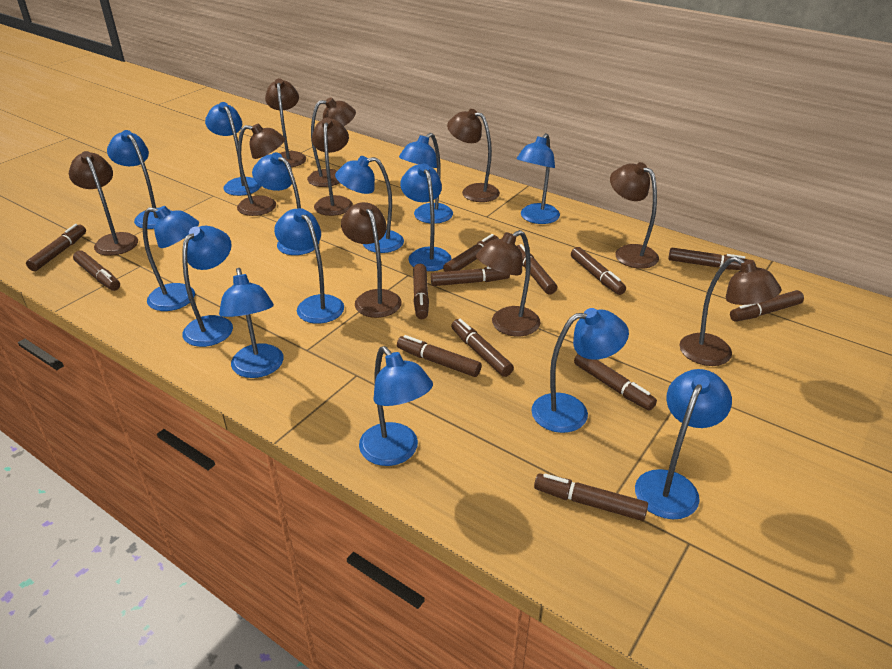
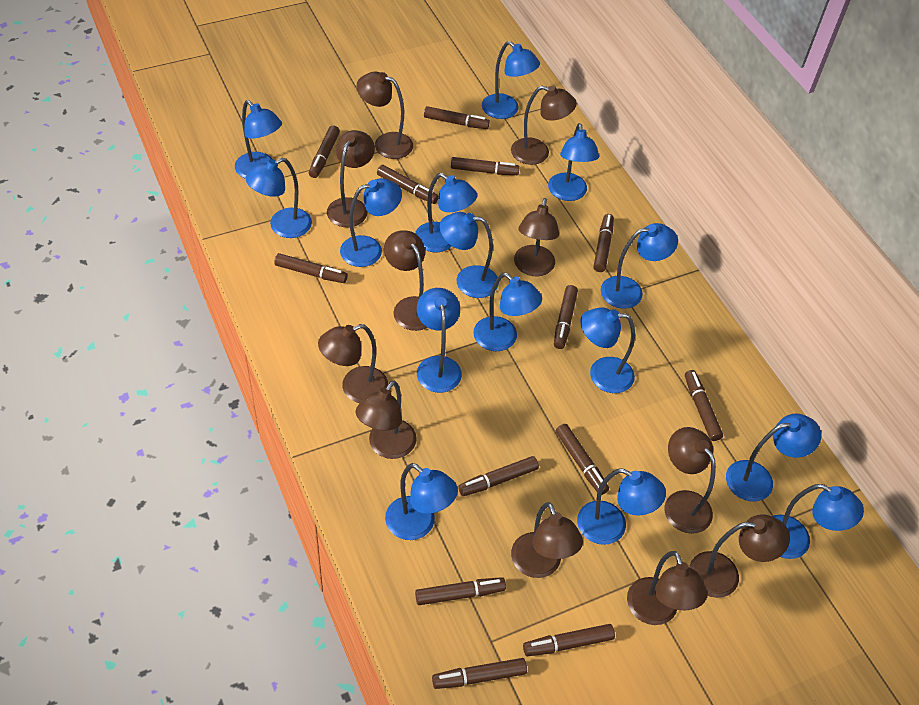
blue lamp: [107,130,171,229] [143,206,199,311] [182,226,233,347] [205,102,261,196] [219,268,284,378] [252,152,319,255] [274,208,344,324] [335,156,404,253] [359,346,433,466] [399,133,453,224] [400,164,452,271] [516,133,560,224] [531,308,629,433] [635,369,732,519] = 14 -> [235,100,282,179] [246,158,312,238] [340,178,402,267] [385,463,458,540] [415,173,477,252] [417,288,462,393] [440,212,499,298] [473,273,542,351] [482,41,540,119] [548,123,599,201] [577,468,666,545] [580,307,635,393] [601,223,678,309] [726,414,821,502] [772,484,864,559] = 15
brown lamp: [69,151,138,256] [237,123,285,216] [265,78,306,167] [307,97,356,187] [312,117,353,216] [341,202,401,318] [447,109,500,202] [476,230,540,336] [610,162,659,268] [680,256,782,366] = 10 -> [318,324,388,403] [327,130,375,227] [356,380,417,459] [357,72,413,159] [384,230,428,331] [511,86,577,165] [511,502,583,578] [514,198,559,277] [627,551,707,625] [665,427,716,534] [689,514,790,598] = 11

